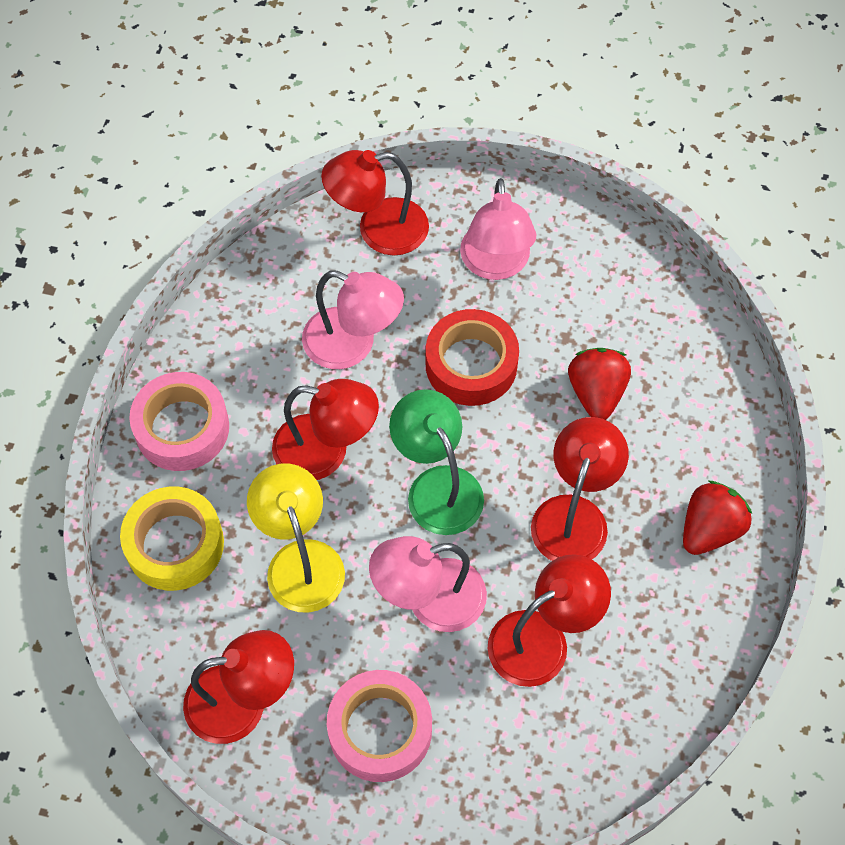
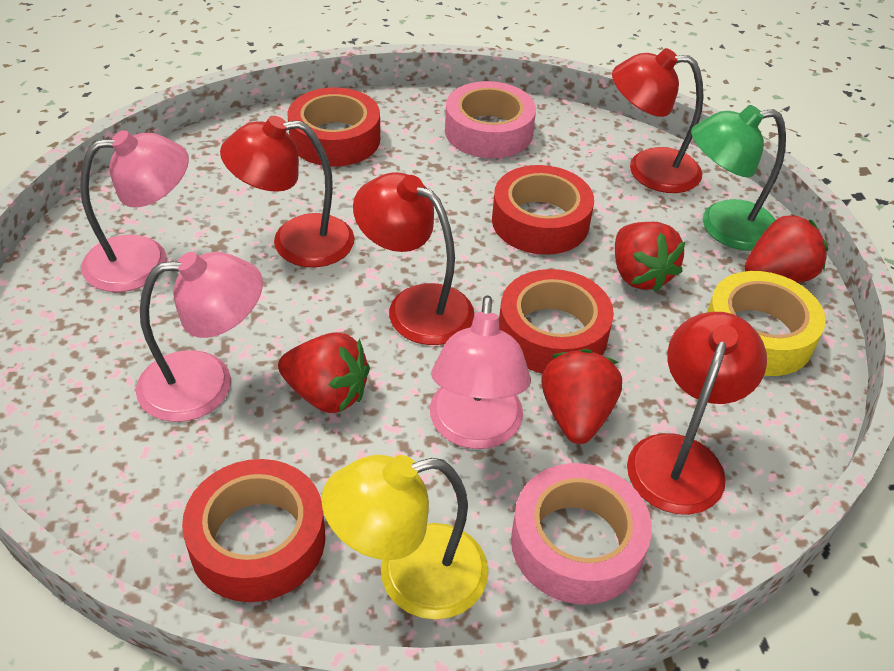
red lamp: [183,630,294,744] [272,379,379,480] [321,150,429,256] [487,554,611,687] [531,417,629,561] = 5 -> [220,116,355,267] [353,172,474,345] [612,48,704,193] [627,312,767,515] = 4
red strawberry: [568,348,631,420] [683,481,752,555] = 2 -> [278,332,370,413] [541,349,622,444] [615,222,685,292] [745,214,828,282] = 4
red tape: [425,309,519,406] = 1 -> [182,459,325,602] [287,87,380,167] [492,165,594,255] [499,269,614,374] = 4

